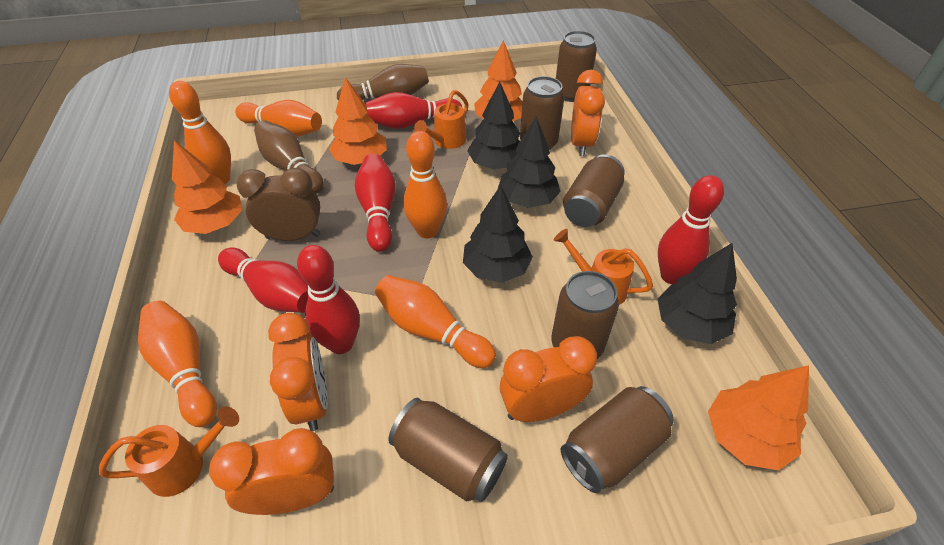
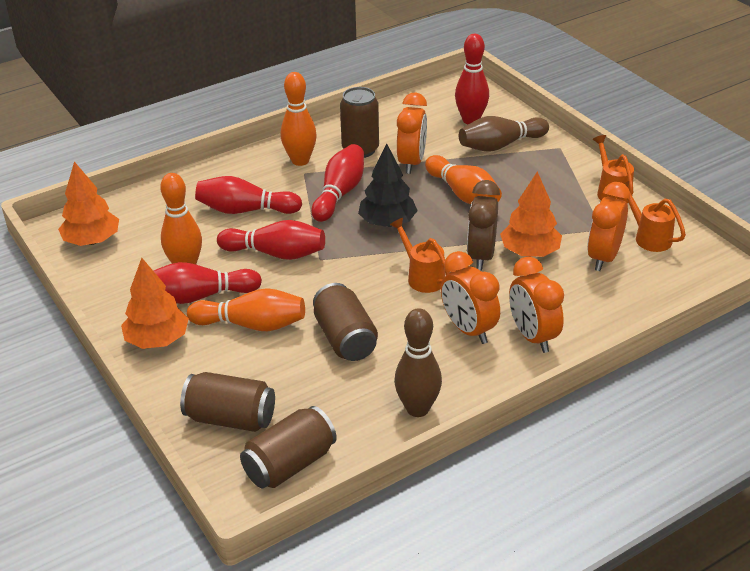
black tree: [463,185,533,283] [467,82,521,169] [498,116,561,208] [658,243,737,344] = 4 -> [358,144,418,227] = 1
brown can: [388,398,508,502] [520,76,564,150] [551,271,619,359] [556,31,597,102] [561,386,674,493] [563,154,625,227] = 6 -> [180,372,275,432] [240,406,337,488] [313,283,378,361] [340,87,379,158] = 4
orange bowling pin: [138,301,217,427] [169,81,231,184] [235,100,322,137] [375,275,496,368] [403,131,447,239] = 5 -> [160,173,202,264] [187,288,305,331] [281,72,317,166] [425,155,502,204] = 4
orange tree: [172,140,242,234] [329,77,387,165] [474,40,523,121] [708,365,809,470] = 4 -> [58,161,119,246] [121,258,189,349] [500,172,562,257] = 3

